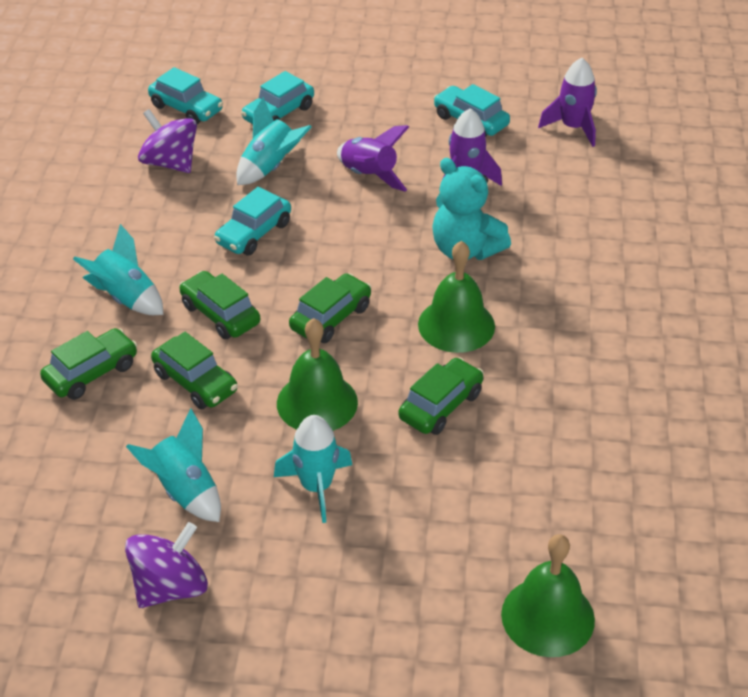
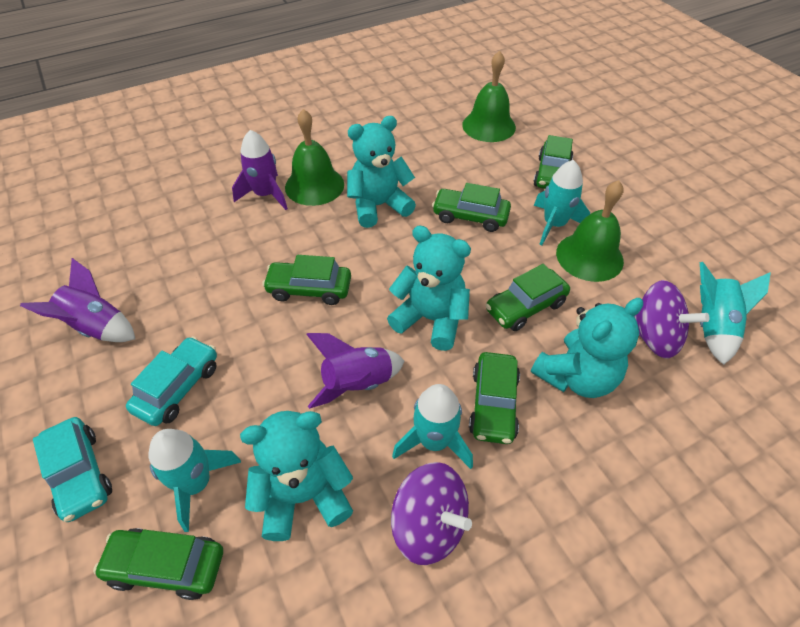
green car: [40,328,137,400] [151,332,238,409] [179,271,260,339] [289,273,371,343] [398,357,484,435] = 5 -> [93,528,223,600] [262,255,351,305] [432,183,511,232] [469,352,520,444] [485,264,570,331] [533,135,573,189] = 6
turquoise car: [148,67,223,124] [214,187,291,255] [241,71,314,124] [433,84,510,137] = 4 -> [33,417,112,522] [126,336,217,426] = 2
turquoise teddy bear: [432,158,511,260] = 1 -> [240,411,353,541] [347,116,416,228] [387,226,471,351] [531,298,643,398] = 4

